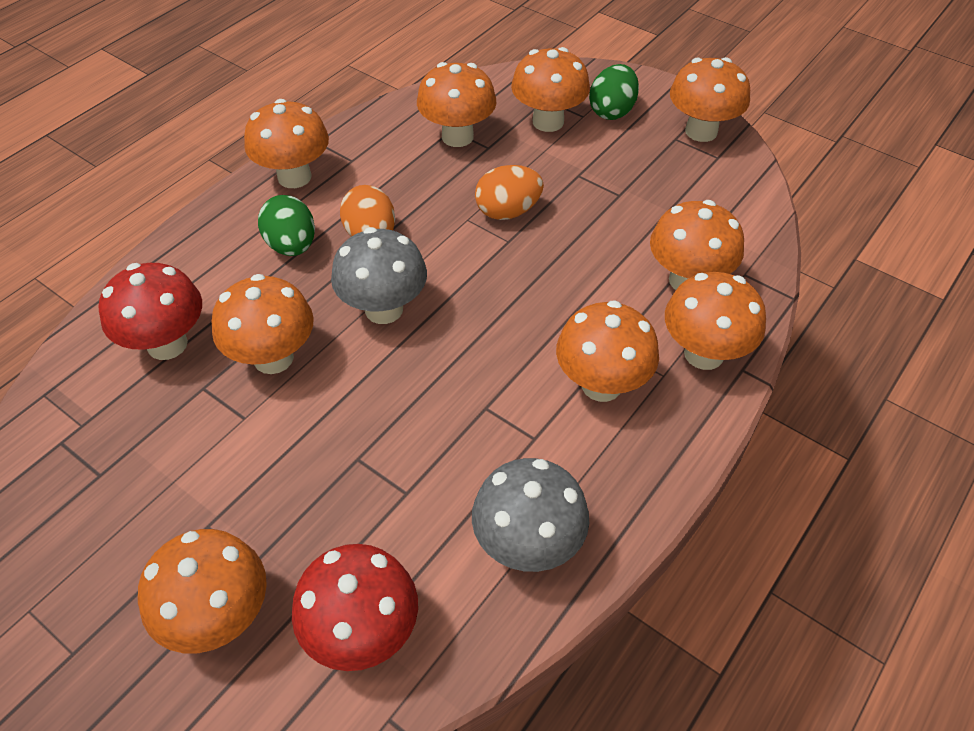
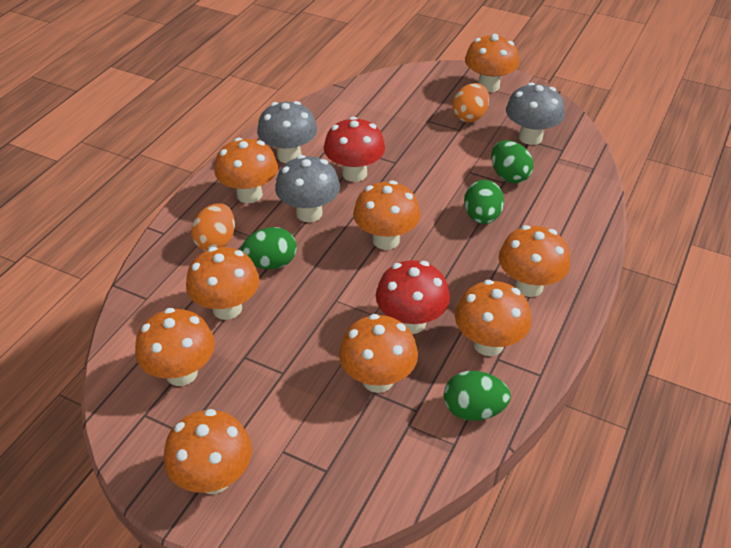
green egg: [258,195,315,256] [589,64,639,120] = 2 -> [241,227,297,269] [444,371,511,421] [464,180,504,224] [491,140,534,183] = 4
grey mushroom: [331,227,427,324] [472,458,589,572] = 2 -> [257,101,317,163] [275,155,340,222] [506,83,565,145] = 3

